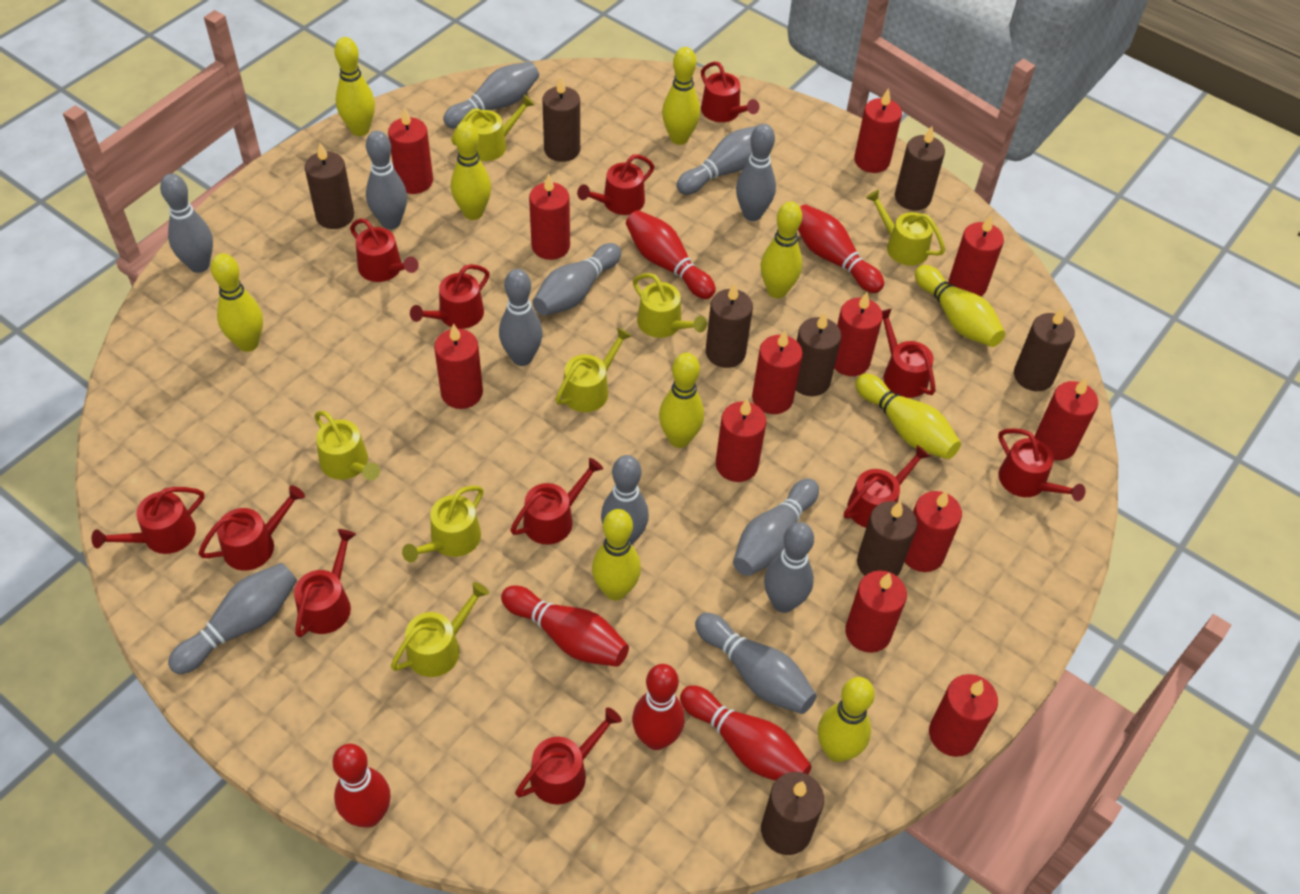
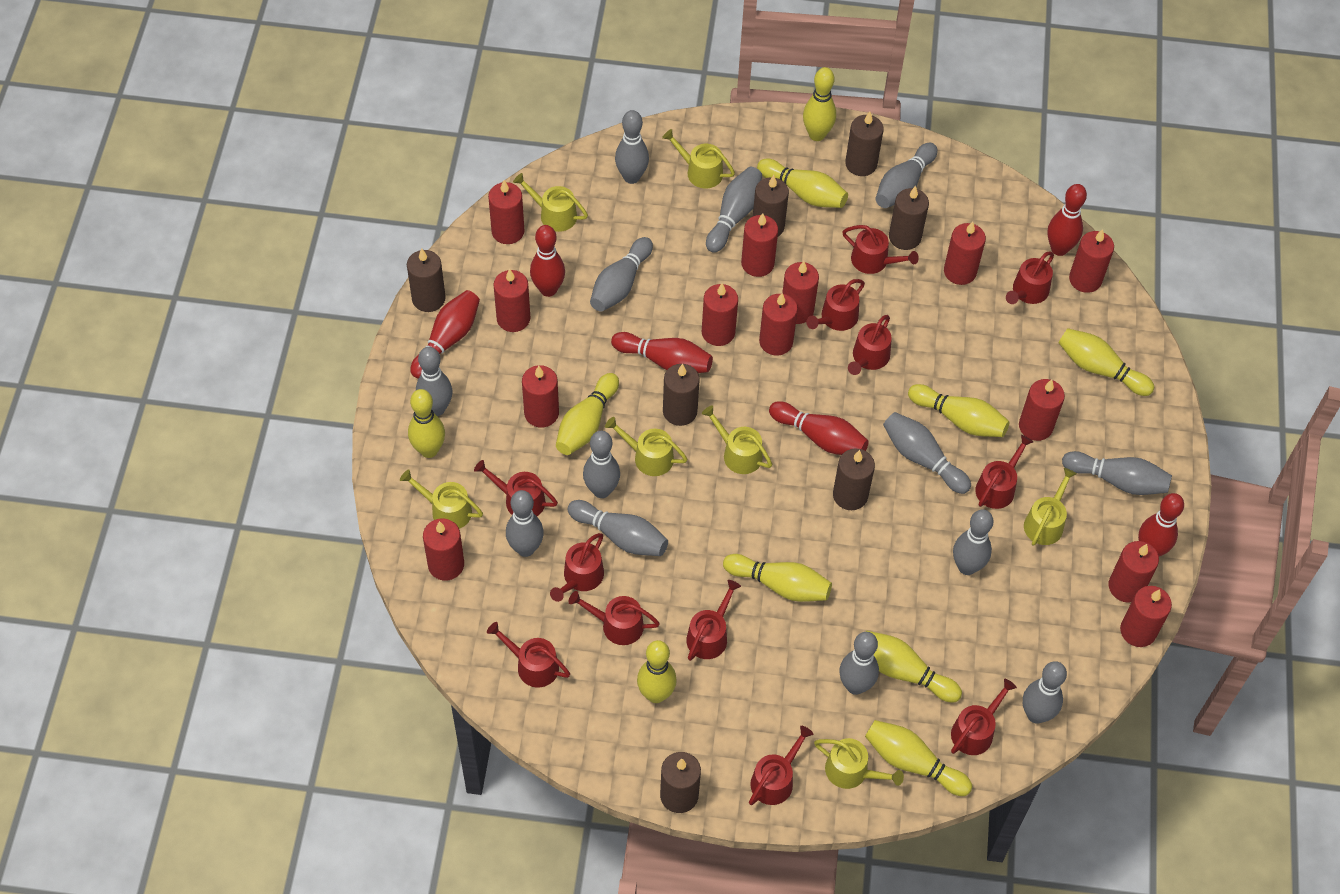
brown candle: [305,143,354,229] [542,76,580,162] [706,283,753,368] [761,772,824,855] [796,312,841,396] [857,501,917,576] [895,126,945,210] [1014,308,1075,391] = 8 -> [407,249,446,312] [660,752,701,813] [663,364,700,426] [753,175,789,237] [833,449,875,510] [845,112,884,176] [889,186,929,250] = 7
grey bowling pin: [160,173,213,273] [168,563,297,674] [366,131,407,230] [443,61,539,128] [499,269,543,366] [532,243,621,316] [601,455,649,545] [677,126,757,195] [695,613,817,714] [733,479,819,576] [736,124,776,221] [764,522,814,613] = 12 -> [416,347,452,416] [506,490,544,557] [567,500,668,556] [583,431,620,498] [590,237,653,312] [615,110,649,184] [706,167,762,253] [839,632,879,695] [875,143,938,208] [883,412,971,494] [953,509,993,575] [1023,661,1067,724] [1062,451,1172,495] = 13
red candle: [388,107,433,194] [434,323,483,409] [529,174,570,260] [716,398,766,482] [752,330,803,414] [834,292,883,376] [845,571,907,653] [854,88,902,173] [904,490,962,572] [929,674,998,757] [949,215,1004,296] [1034,377,1098,461] = 12 -> [423,519,464,581] [488,180,525,244] [493,269,530,332] [522,365,559,427] [702,283,738,346] [741,213,778,277] [759,293,798,356] [782,261,819,324] [944,221,986,285] [1019,379,1065,441] [1069,229,1114,293] [1109,541,1159,603] [1120,586,1172,647] = 13

